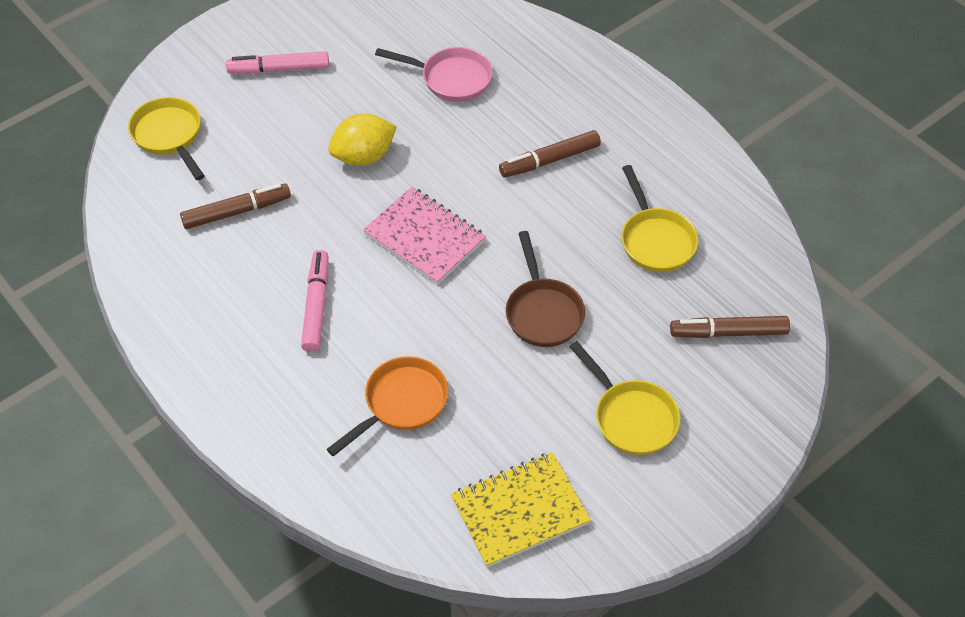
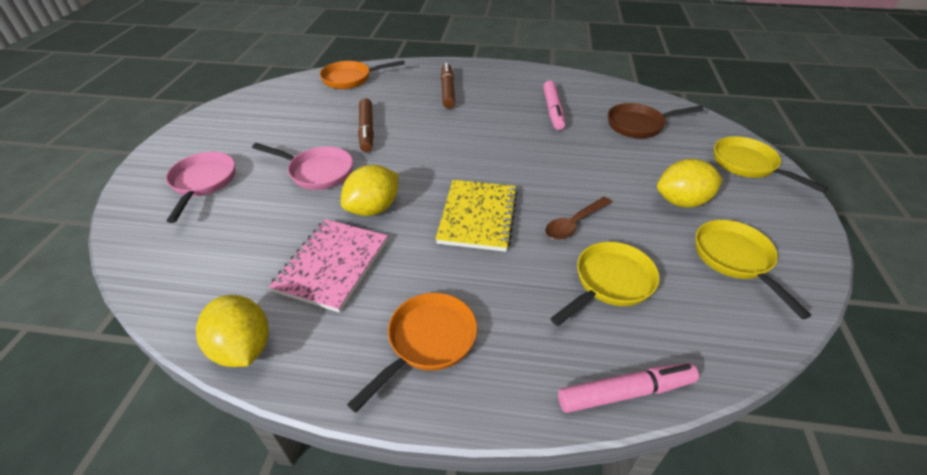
brown marker: [180,183,291,229] [499,130,601,178] [670,316,790,338] = 3 -> [358,98,374,152] [441,63,455,109] = 2
brown spoon: none = 0 -> [545,197,612,240] = 1
orange pan: [327,356,448,456] = 1 -> [320,60,405,89] [347,293,477,412] = 2
pink pan: [375,47,493,102] = 1 -> [166,152,235,223] [252,143,353,190] = 2
yellow lemon: [328,113,397,166] = 1 -> [196,295,269,367] [341,165,398,216] [657,159,723,207] = 3

